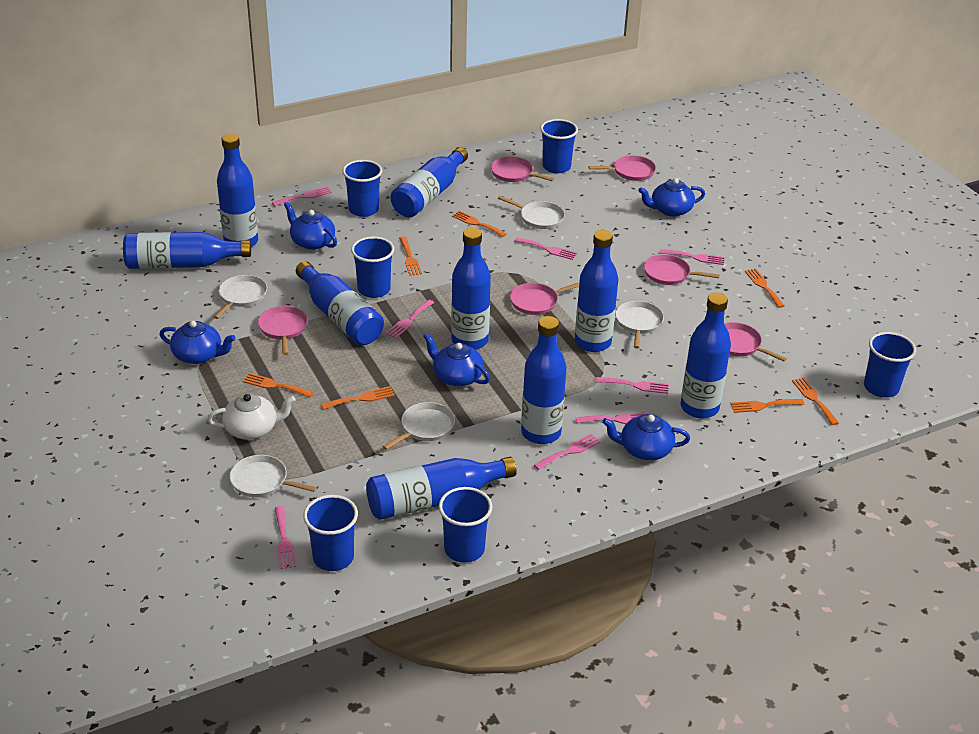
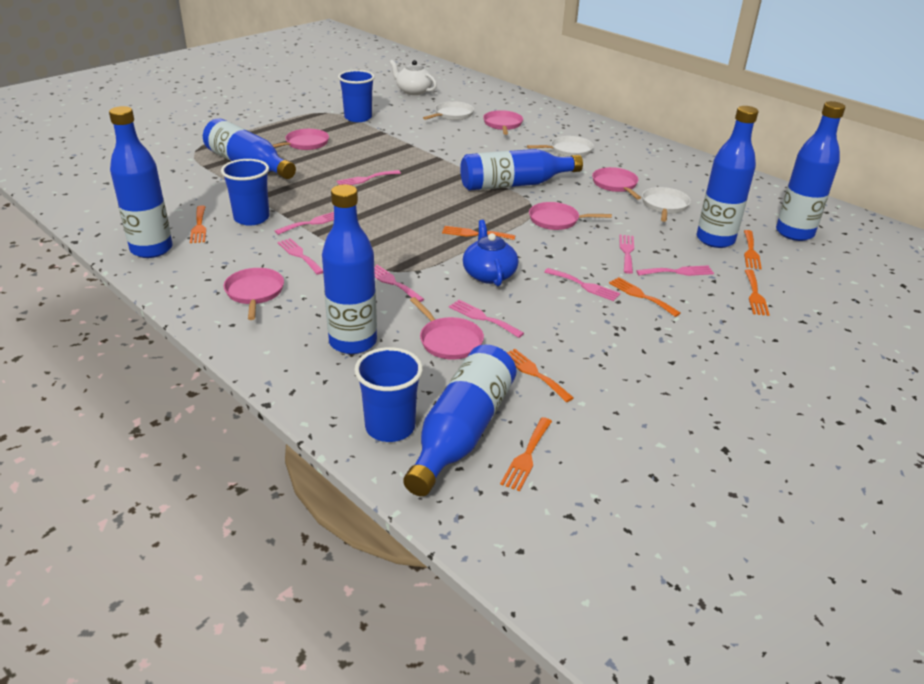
blue bottle: [123,232,251,269] [217,134,258,247] [296,261,384,345] [366,457,517,520] [391,147,468,217] [451,228,491,350] [521,316,567,444] [575,230,618,352] [680,292,731,418] = 9 -> [109,106,173,258] [203,118,296,179] [322,184,377,354] [403,345,516,496] [460,149,583,190] [697,106,758,248] [776,101,846,241] = 7
blue cup: [303,495,358,571] [342,160,382,217] [351,236,394,298] [439,487,492,563] [540,119,578,173] [864,332,916,398] = 6 -> [221,159,269,226] [338,70,375,122] [354,347,423,442] = 3
blue teapot: [160,321,236,364] [284,202,337,250] [423,333,490,386] [602,414,690,460] [638,178,705,217] = 5 -> [463,220,518,286] = 1
white pan: [214,275,267,319] [230,455,317,497] [383,402,455,450] [498,196,565,229] [615,301,664,349] = 5 -> [423,101,474,120] [527,136,594,157] [642,187,691,222] = 3

